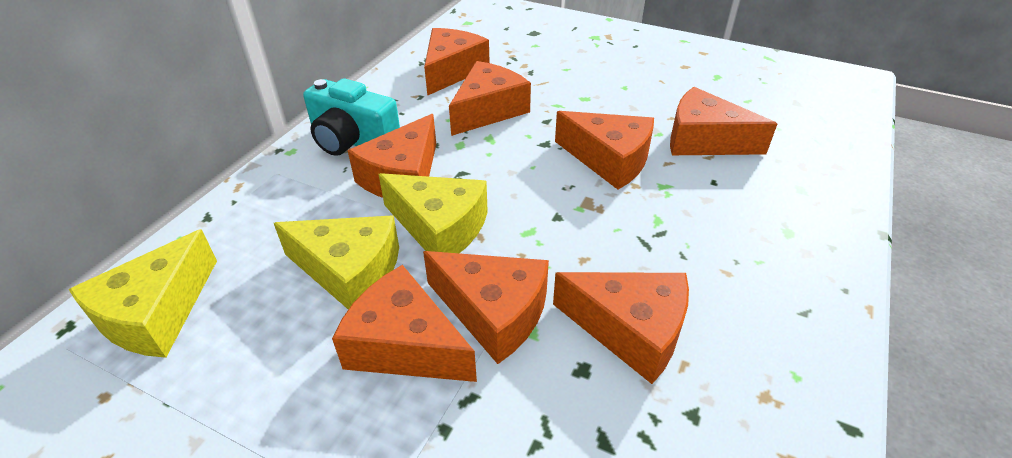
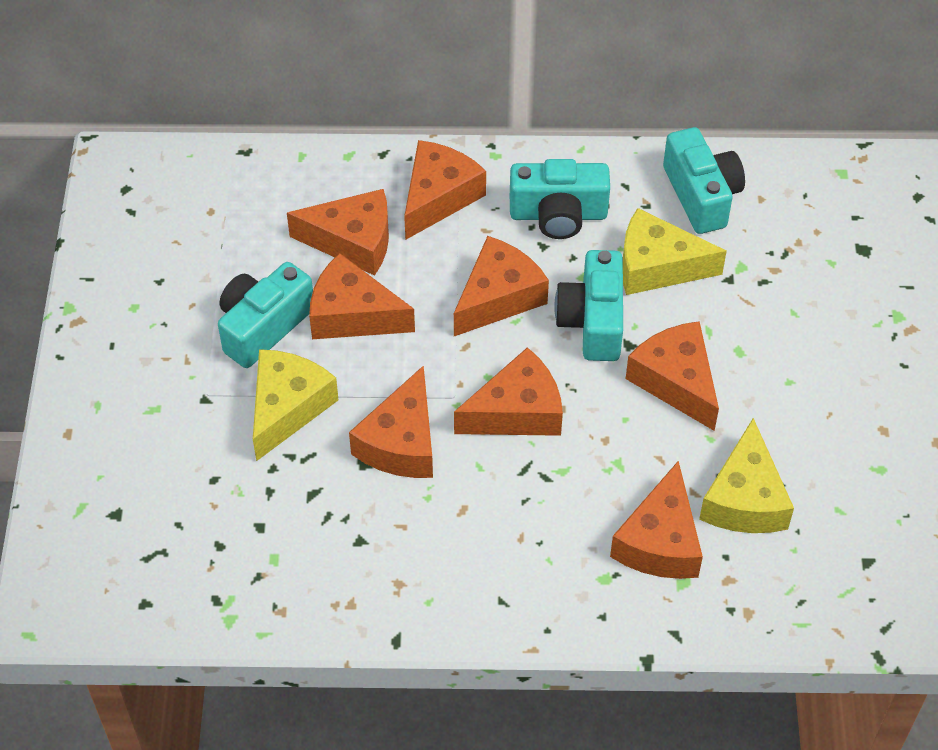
turquoise camera: [303,78,400,156] = 1 -> [218,262,313,368] [510,159,610,239] [554,250,623,361] [663,127,745,234] = 4

